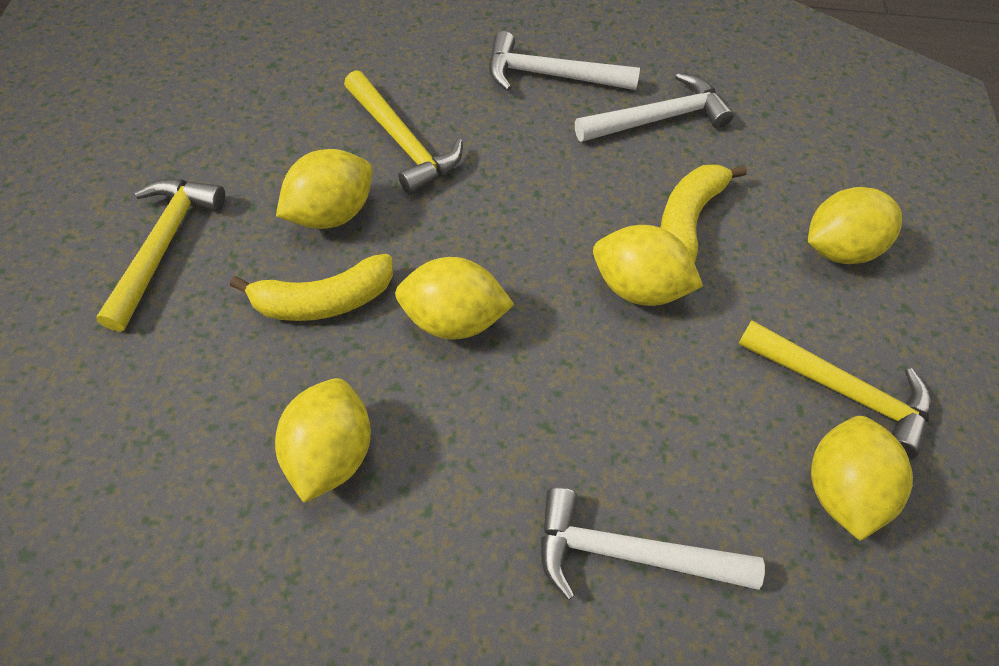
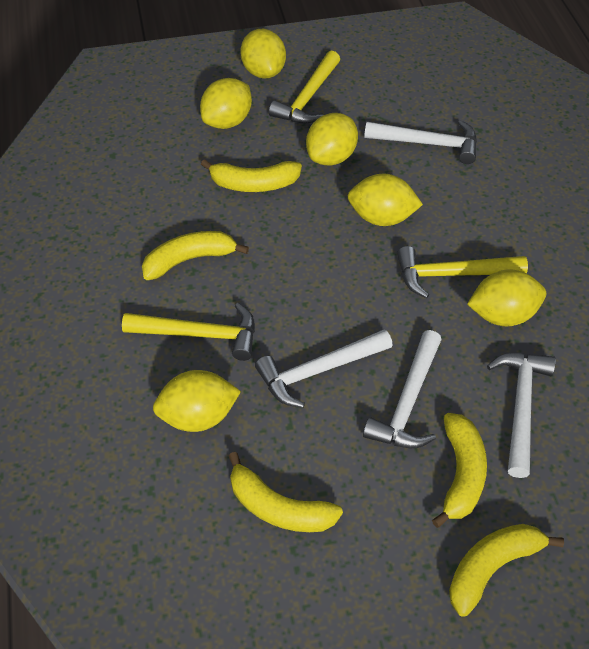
white hammer: [489,31,640,91] [541,487,765,600] [575,73,734,142] = 3 -> [255,329,393,408] [363,330,442,448] [364,120,477,164] [487,353,556,478] = 4
yellow banana: [230,254,393,321] [660,164,747,264] = 2 -> [142,231,249,280] [201,159,302,192] [229,452,343,532] [432,413,487,528] [449,524,564,617] = 5

